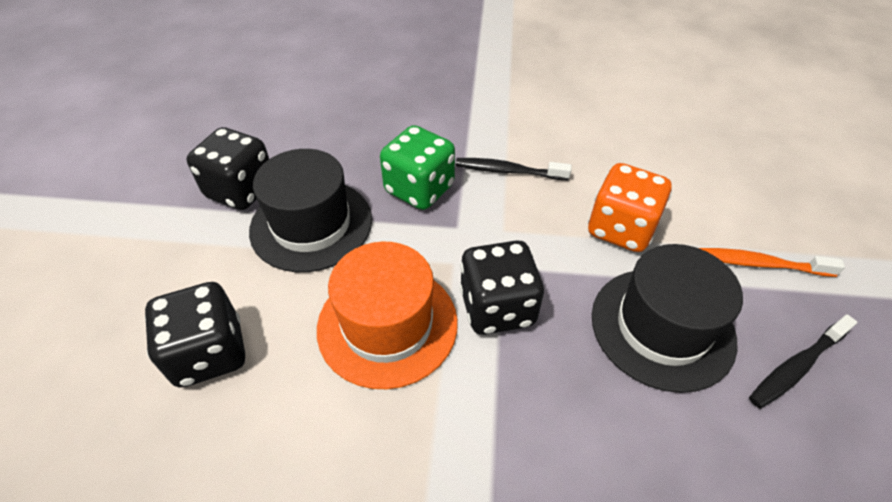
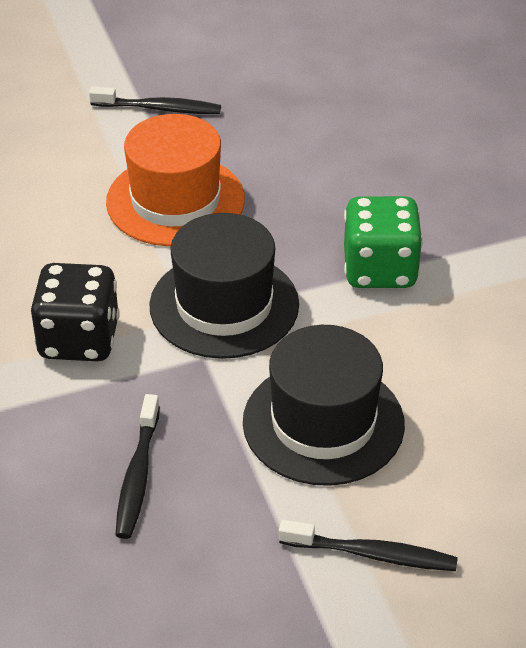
black dice: [145,282,245,388] [187,127,269,210] [460,240,544,335] = 3 -> [31,263,120,361] = 1
black toothbrush: [456,158,572,181] [749,314,857,408] = 2 -> [89,86,221,114] [116,394,160,539] [279,520,458,571] = 3
orange dice: [588,163,672,252] = 1 -> none = 0
orange toothbrush: [699,248,845,277] = 1 -> none = 0

